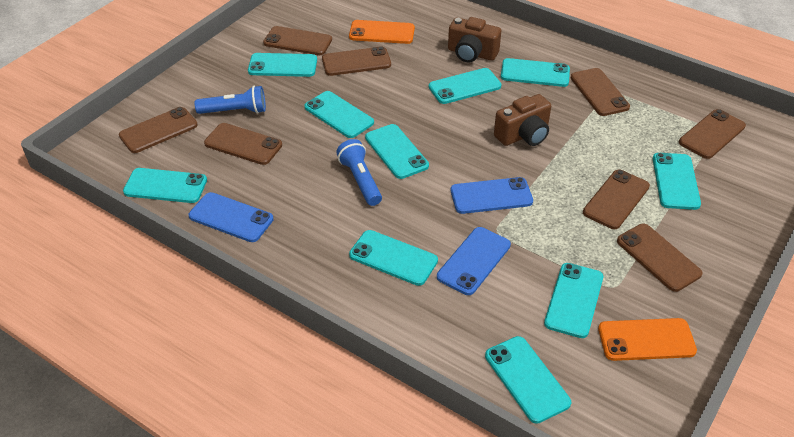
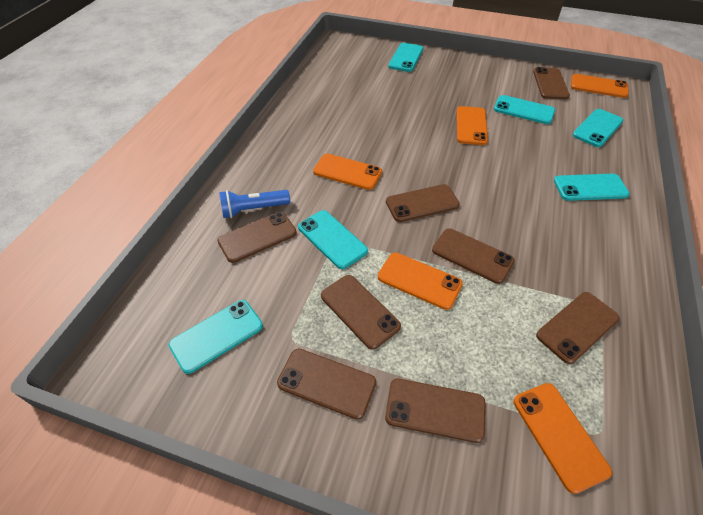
blue flashlight: [195,86,266,114] [336,139,382,206] = 2 -> [219,190,290,218] = 1
blue phone: [189,192,274,242] [437,227,511,295] [451,177,533,214] = 3 -> none = 0
brown camera: [448,17,501,63] [494,94,551,146] = 2 -> none = 0
orange phone: [349,20,415,44] [598,318,697,361] = 2 -> [313,154,382,190] [378,252,463,310] [456,106,488,145] [513,383,612,494] [571,74,629,98] = 5
turquoise phone: [123,168,207,203] [248,53,317,77] [304,91,374,138] [349,230,438,286] [365,124,429,179] [429,68,501,104] [485,336,571,424] [501,58,570,87] [544,263,603,338] [653,153,701,210] = 10 -> [169,300,263,374] [298,210,368,269] [388,43,423,72] [494,95,555,124] [554,174,630,201] [573,109,623,147] = 6

